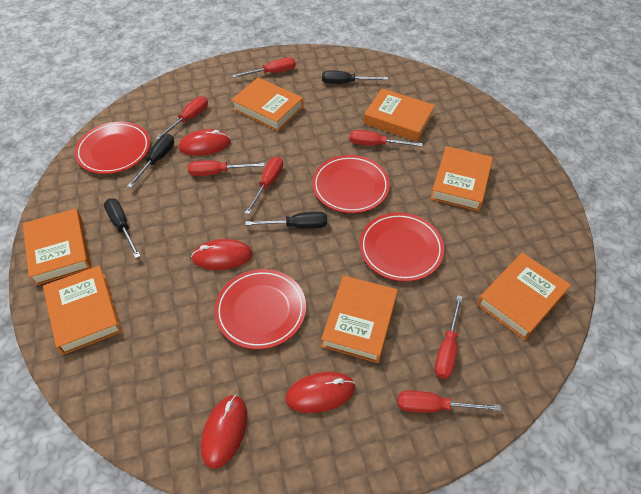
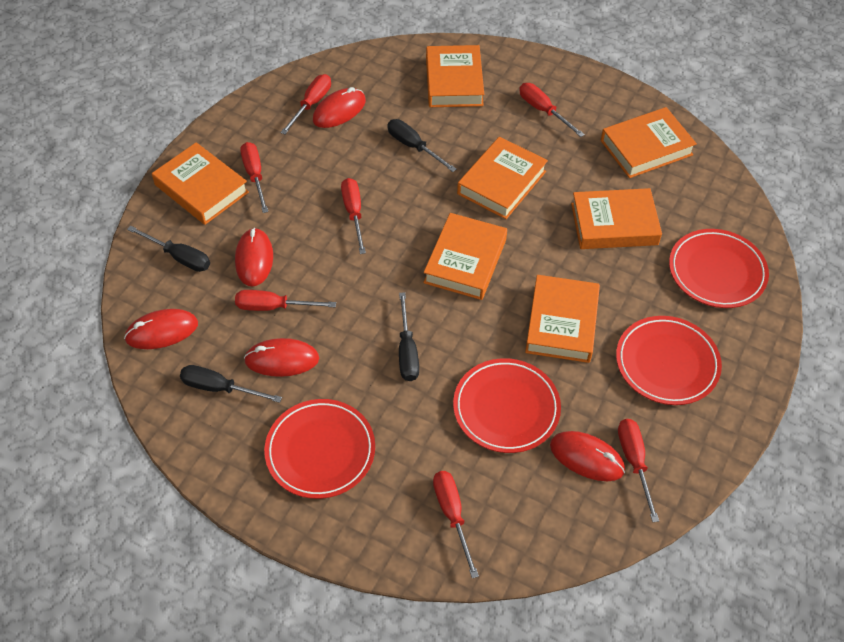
red mouse: [179,129,231,156] [191,239,253,270] [201,395,247,469] [285,372,356,413] = 4 -> [124,309,198,349] [235,228,273,287] [244,338,319,377] [313,87,366,128] [550,431,625,481] = 5

